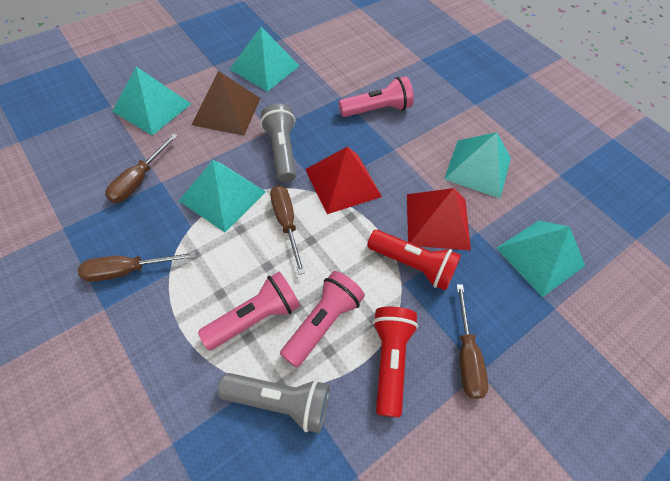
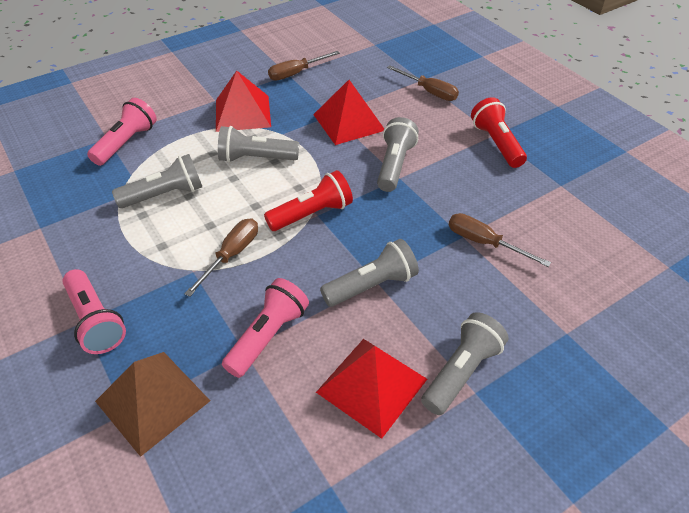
grey flashlight: [218,373,330,433] [260,104,296,182] = 2 -> [112,154,202,208] [218,126,299,163] [320,239,419,307] [377,117,419,192] [421,312,509,415] = 5
red pyramid: [305,147,382,214] [407,188,471,251] = 2 -> [216,71,271,132] [313,80,384,145] [316,339,427,439] = 3
turquoise pyramid: [112,67,191,135] [179,160,266,232] [230,27,300,92] [444,132,511,198] [496,221,585,297] = 5 -> none = 0

